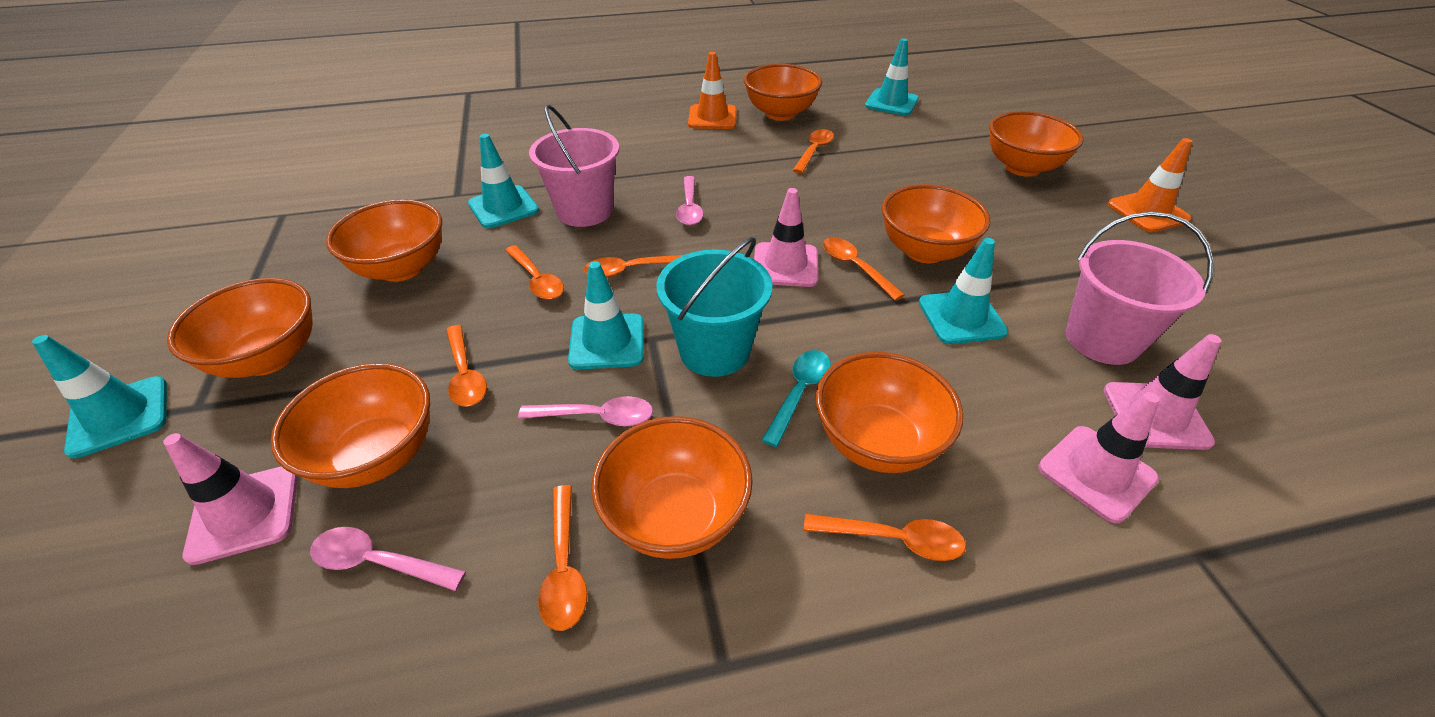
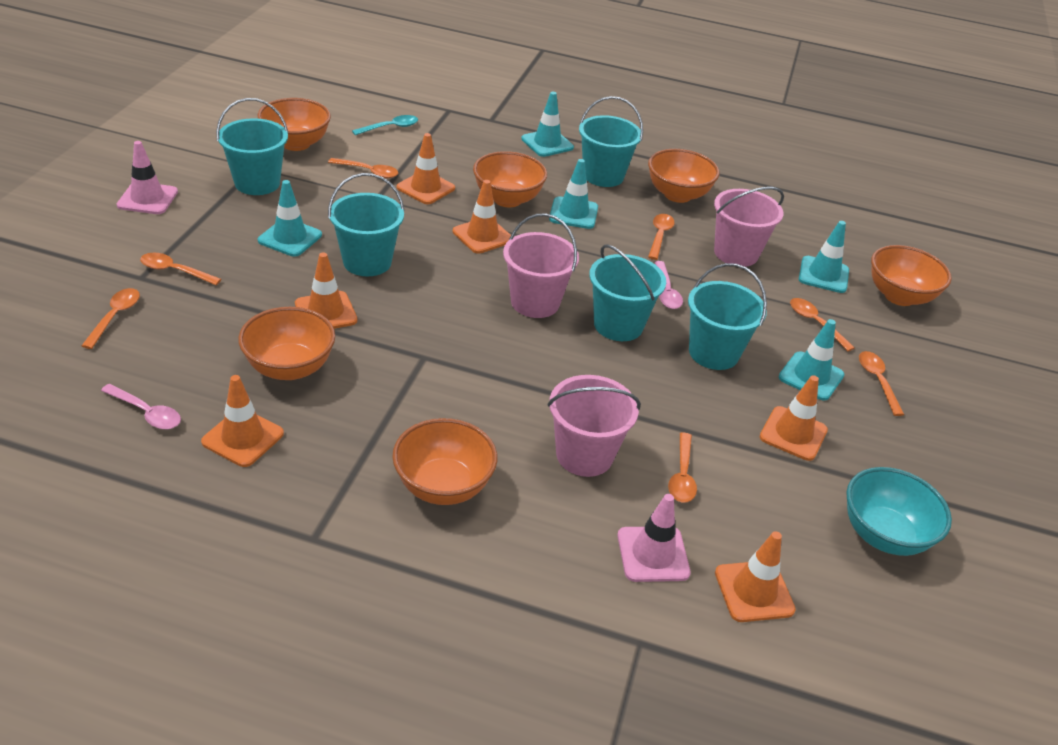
orange bowl: [167,278,313,378] [271,363,430,488] [326,199,442,282] [591,416,753,559] [744,64,822,121] [816,352,963,473] [882,184,990,263] [989,111,1083,177] = 8 -> [238,307,335,380] [258,98,331,151] [392,418,497,505] [473,151,547,207] [648,149,719,203] [871,245,952,306] = 6
orange traffic cone: [688,52,737,129] [1107,138,1192,232] = 2 -> [201,375,284,467] [295,252,357,329] [397,133,455,204] [453,180,511,254] [715,531,796,622] [760,375,828,461] = 6
pink bucket: [529,105,619,227] [1066,212,1214,365] = 2 -> [503,213,579,318] [548,375,641,477] [714,187,784,267] = 3
pink spoon: [310,527,466,591] [518,396,653,426] [676,176,704,226] = 3 -> [101,384,181,429] [655,261,683,309] = 2
pink traffic cone: [163,433,298,565] [754,188,818,287] [1039,392,1160,523] [1104,334,1221,450] = 4 -> [117,141,178,214] [617,494,691,582] = 2
turquoise bowl: none = 0 -> [846,467,952,556] = 1
turquoise bucket: [657,237,773,377] = 1 -> [216,98,288,195] [328,173,405,276] [579,96,643,187] [589,244,666,341] [688,263,767,370] = 5

